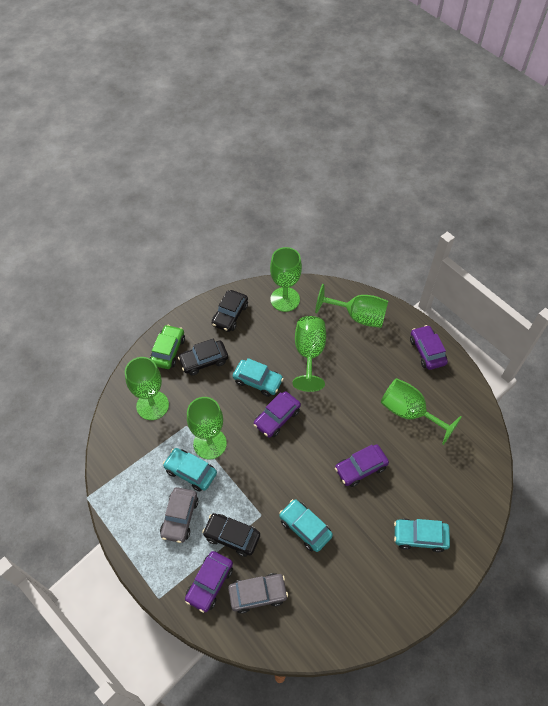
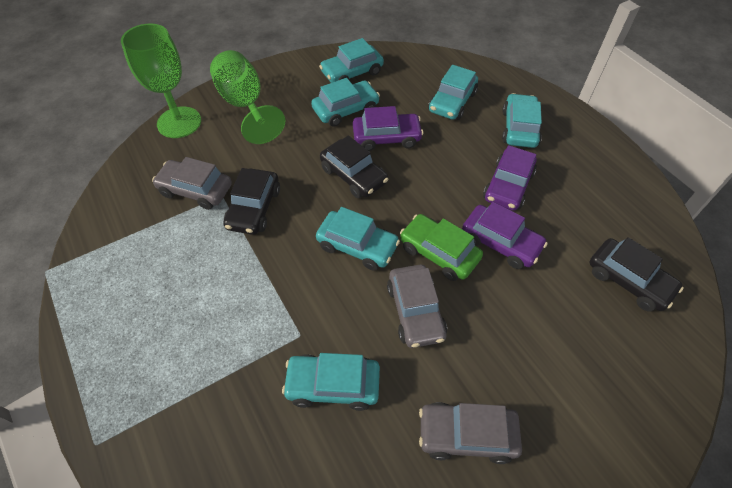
green goblet: [125,357,169,420] [187,397,227,459] [270,247,302,312] [293,316,326,392] [315,284,388,328] [381,378,462,445] = 6 -> [121,24,201,138] [210,50,285,144] = 2
grey car: [160,487,198,543] [228,573,288,614] = 2 -> [152,157,232,210] [387,264,447,348] [419,402,522,464] = 3
purple car: [185,551,233,613] [254,391,301,438] [335,444,389,487] [410,325,448,370] = 4 -> [353,106,423,151] [462,202,548,269] [483,145,537,211] = 3
turquoise car: [163,448,217,492] [233,358,284,397] [279,499,333,552] [394,518,450,552] = 4 -> [282,353,380,411] [311,78,380,127] [316,207,400,271] [319,38,384,83] [428,65,478,120] [502,93,542,148] = 6

